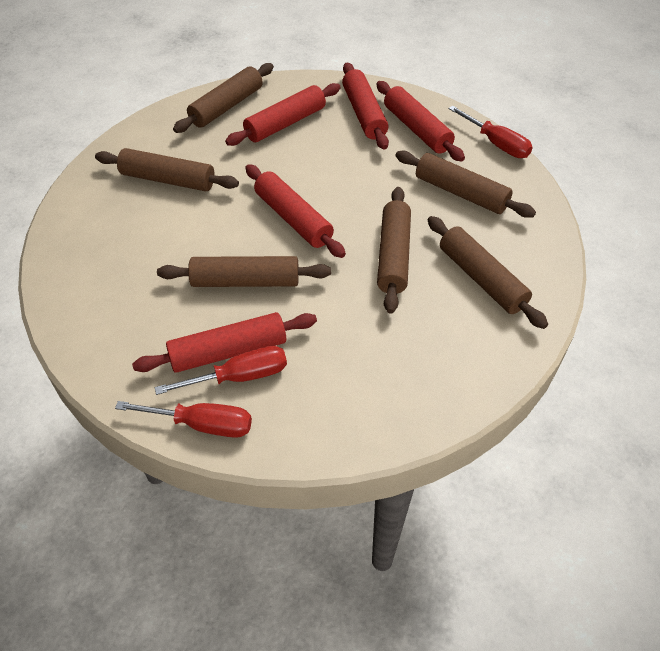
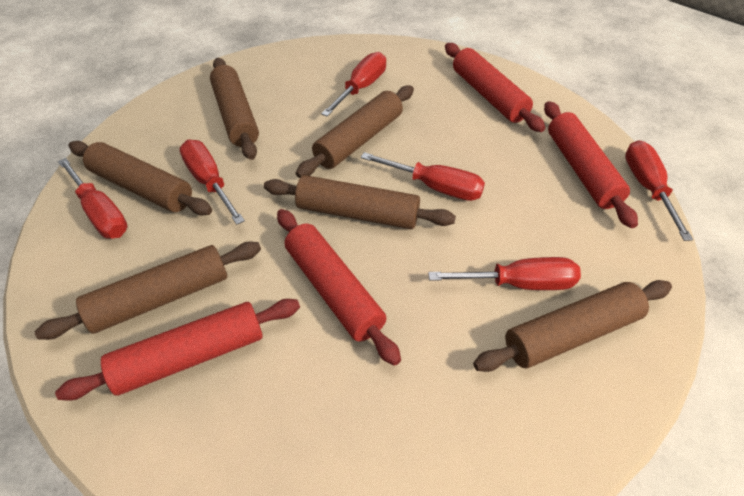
red rolling pin: [132,312,317,373] [225,83,341,146] [245,164,346,258] [342,62,389,150] [376,81,465,162] = 5 -> [55,299,300,400] [277,209,401,366] [445,43,545,132] [544,101,638,228] = 4
red screwdriver: [115,401,252,438] [155,346,287,395] [449,106,533,158] = 3 -> [58,158,128,238] [179,140,245,225] [321,52,386,117] [361,152,485,201] [428,257,581,290] [625,140,693,241] = 6

